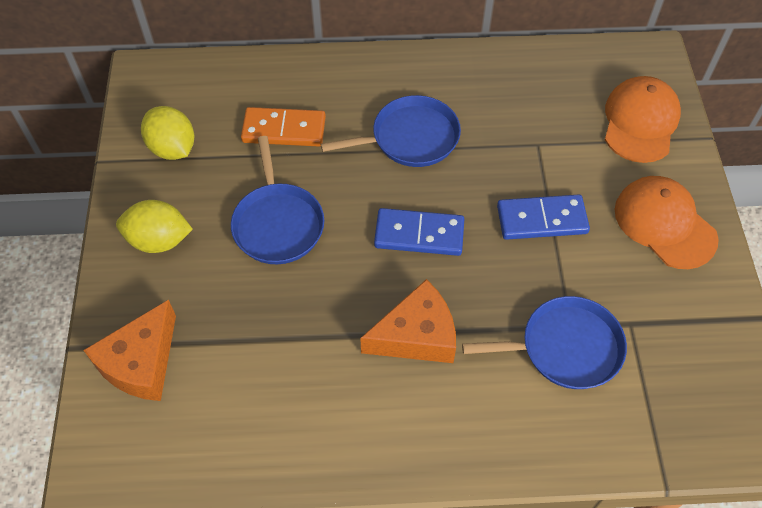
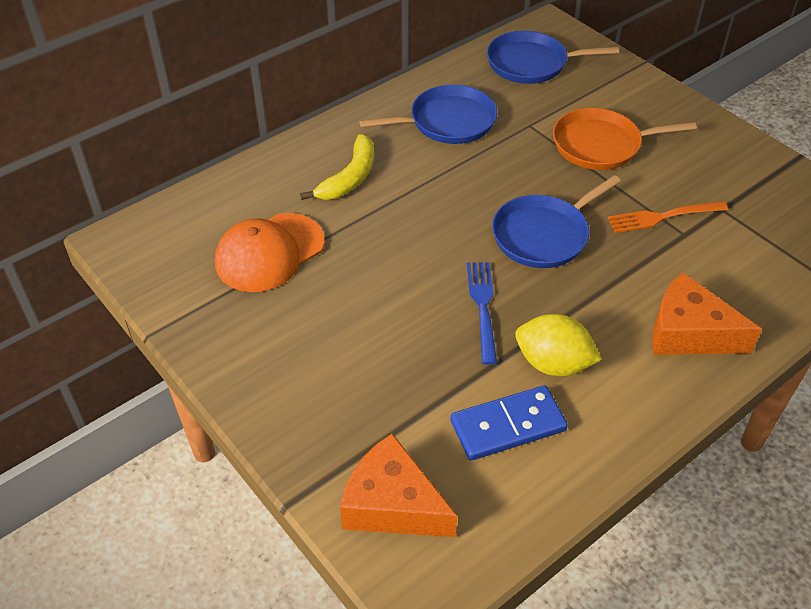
blue domino: [374,208,464,256] [497,194,590,240] = 2 -> [450,385,568,460] = 1
blue fork: none = 0 -> [467,262,497,365] = 1
orange cap: [605,76,681,163] [615,176,719,269] = 2 -> [215,213,325,292] = 1
orange domino: [241,107,326,147] = 1 -> none = 0
orange fork: none = 0 -> [607,201,728,233] = 1
orange pan: none = 0 -> [553,108,697,170] = 1
yellow banana: none = 0 -> [300,134,374,200] = 1
yellow lemon: [116,200,193,253] [141,106,194,160] = 2 -> [515,314,602,376] = 1

